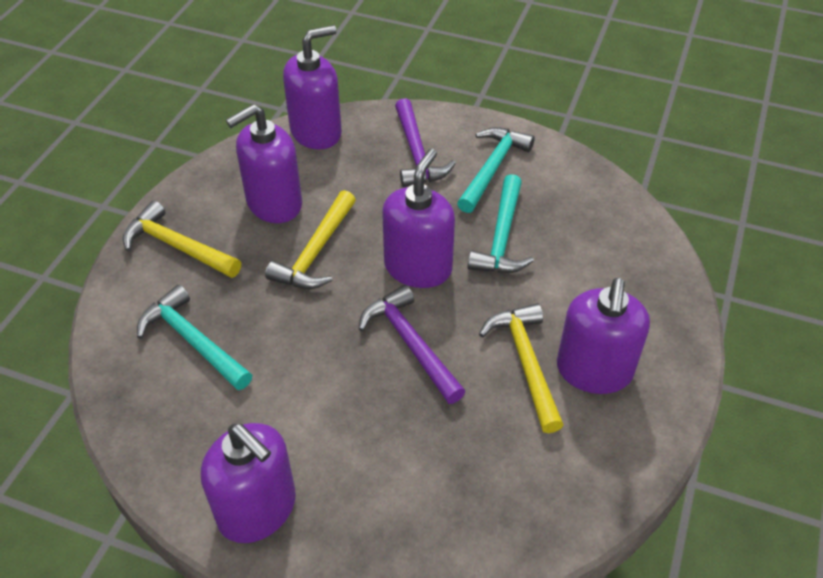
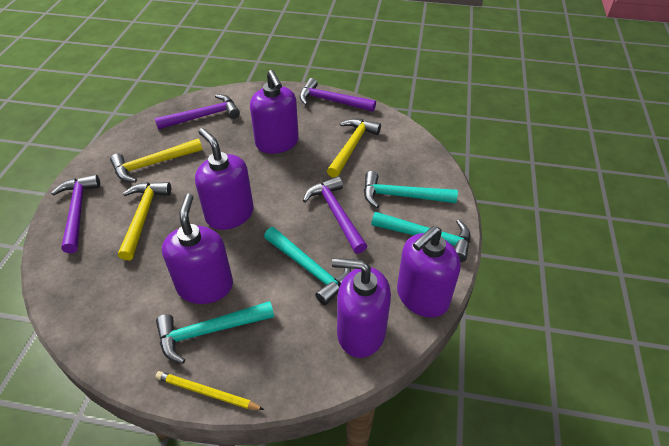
purple hammer: [359,285,466,404] [395,98,456,187] = 2 -> [51,175,100,253] [155,94,240,130] [299,78,376,112] [303,176,367,254] = 4
turquoise hammer: [137,285,252,390] [457,127,535,213] [468,174,534,273] = 3 -> [156,301,274,364] [264,227,351,305] [364,171,458,208] [371,212,471,262] = 4
yellow pencil: none = 0 -> [155,371,264,410] = 1

